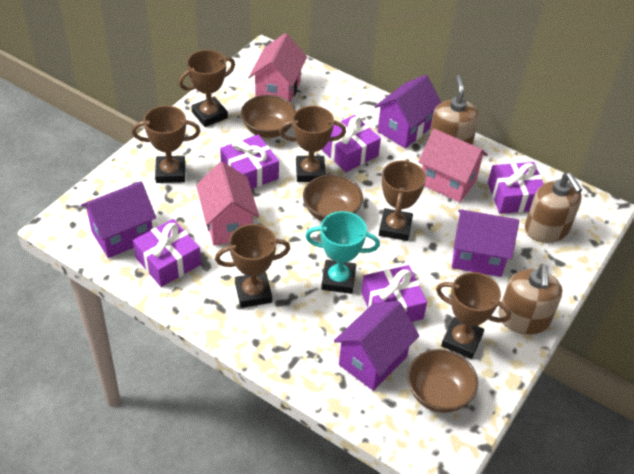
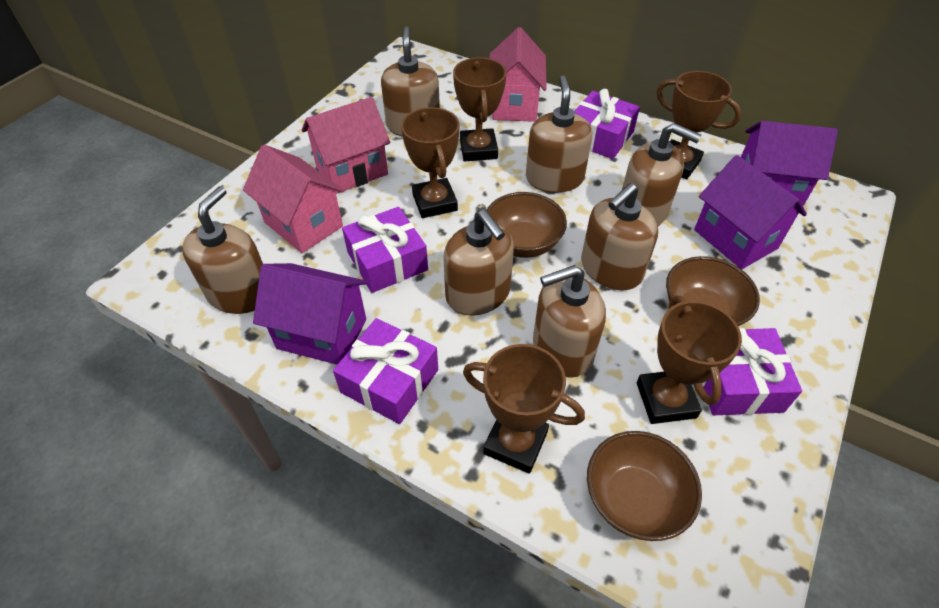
brown soap dispenser: [428,75,479,145] [499,264,562,335] [525,173,582,243] = 3 -> [182,186,263,314] [381,27,440,137] [443,210,514,316] [526,76,592,193] [533,265,606,378] [581,183,658,290] [622,123,701,226] = 7
brown trophy: [132,105,200,183] [179,50,235,127] [215,224,290,308] [279,106,346,182] [379,159,426,241] [436,272,511,359] = 6 -> [401,107,460,218] [453,57,507,162] [463,344,585,474] [637,296,742,424] [656,71,742,179] = 5
purple gift: [133,219,201,287] [220,135,279,189] [322,115,381,172] [361,265,427,322] [488,162,544,214] = 5 -> [333,318,438,424] [342,207,428,293] [574,89,640,159] [702,328,802,415] = 4
purple house: [81,181,156,258] [334,301,419,391] [375,75,441,148] [452,210,519,277] = 4 -> [253,263,367,365] [694,155,807,269] [741,121,838,206] = 3
turquoise trophy: [305,211,380,294] = 1 -> none = 0

